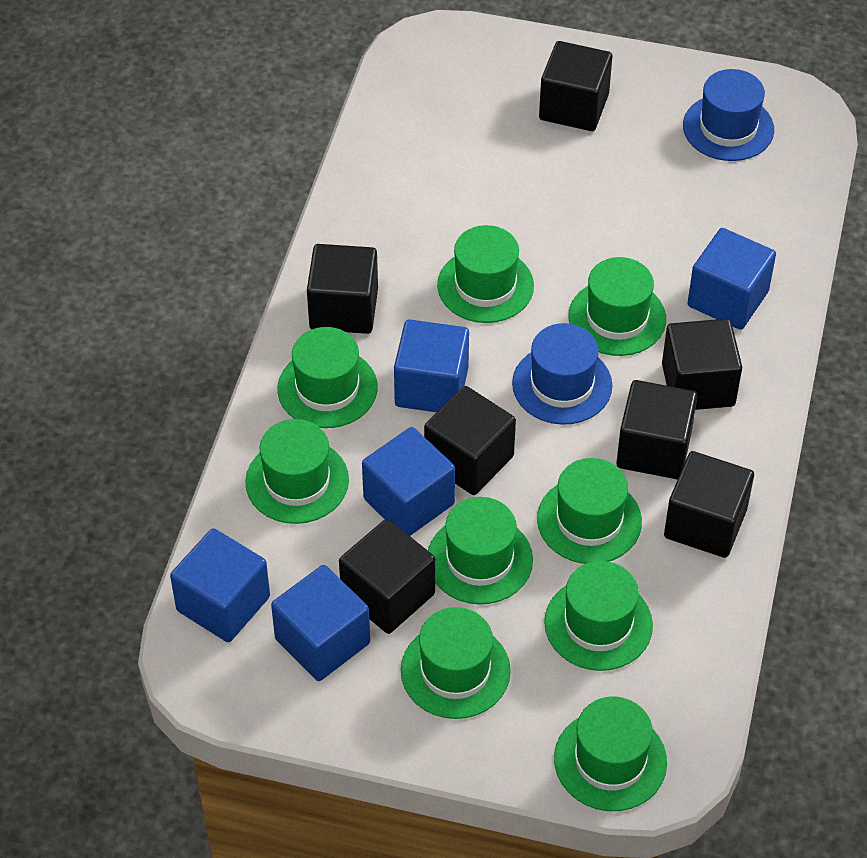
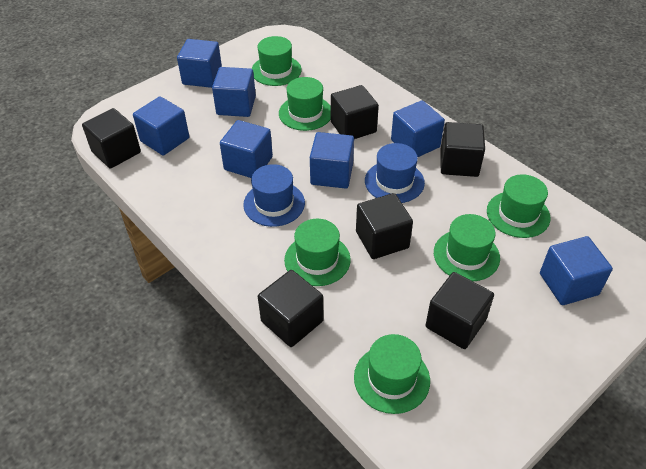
black cube: [307,244,378,334] [339,519,435,634] [424,386,516,495] [539,41,612,131] [616,380,698,479] [662,319,742,410] [664,451,754,558] = 7 -> [82,108,141,169] [258,270,323,347] [331,85,379,139] [356,193,413,259] [425,272,494,349] [440,122,485,177] = 6
blue cube: [170,528,270,642] [271,565,370,681] [362,427,455,536] [394,319,469,412] [688,228,776,330] = 5 -> [133,96,189,156] [177,39,222,88] [212,67,256,117] [220,120,273,178] [310,132,354,189] [391,100,445,157] [540,236,613,305] = 7
green hat: [245,419,349,524] [277,327,378,428] [401,607,511,719] [428,497,533,604] [437,225,534,323] [537,458,642,564] [544,561,653,671] [554,697,667,811] [568,257,666,356] = 9 -> [252,36,302,86] [279,77,331,131] [284,219,351,286] [354,334,430,414] [434,214,500,281] [487,174,550,238] = 6

